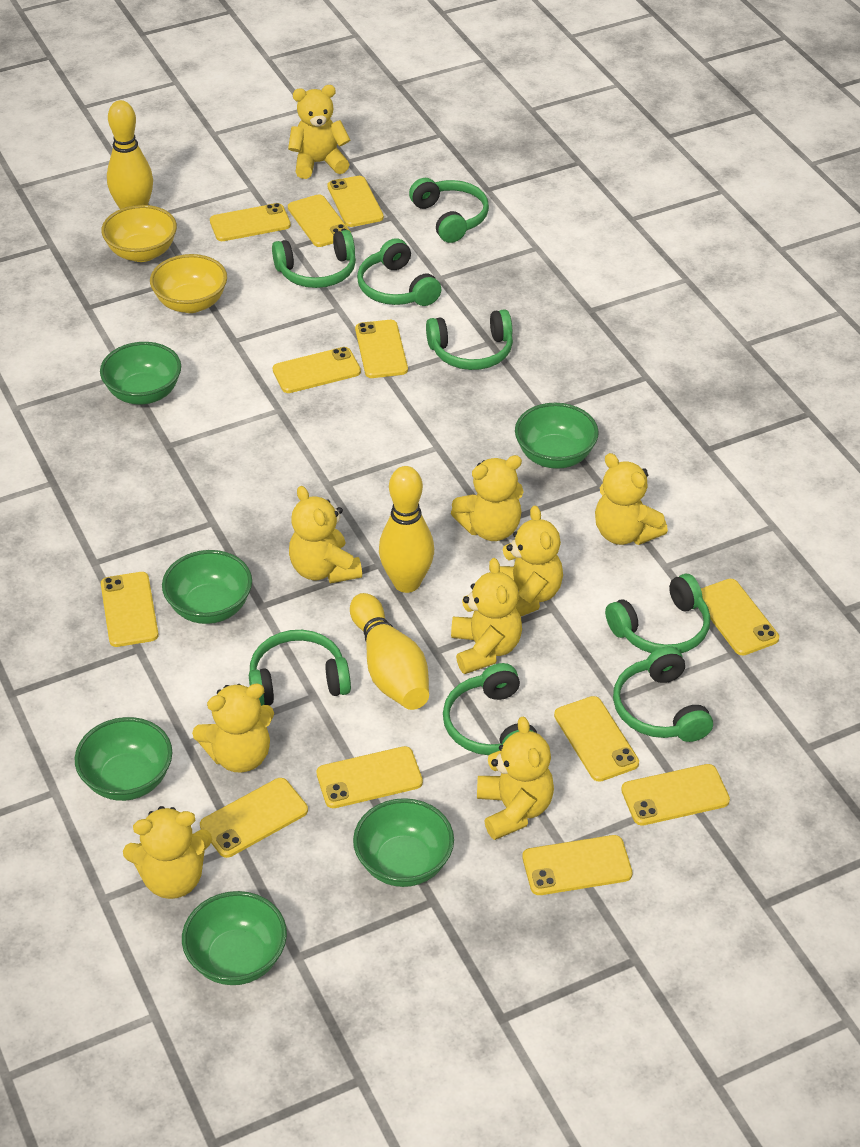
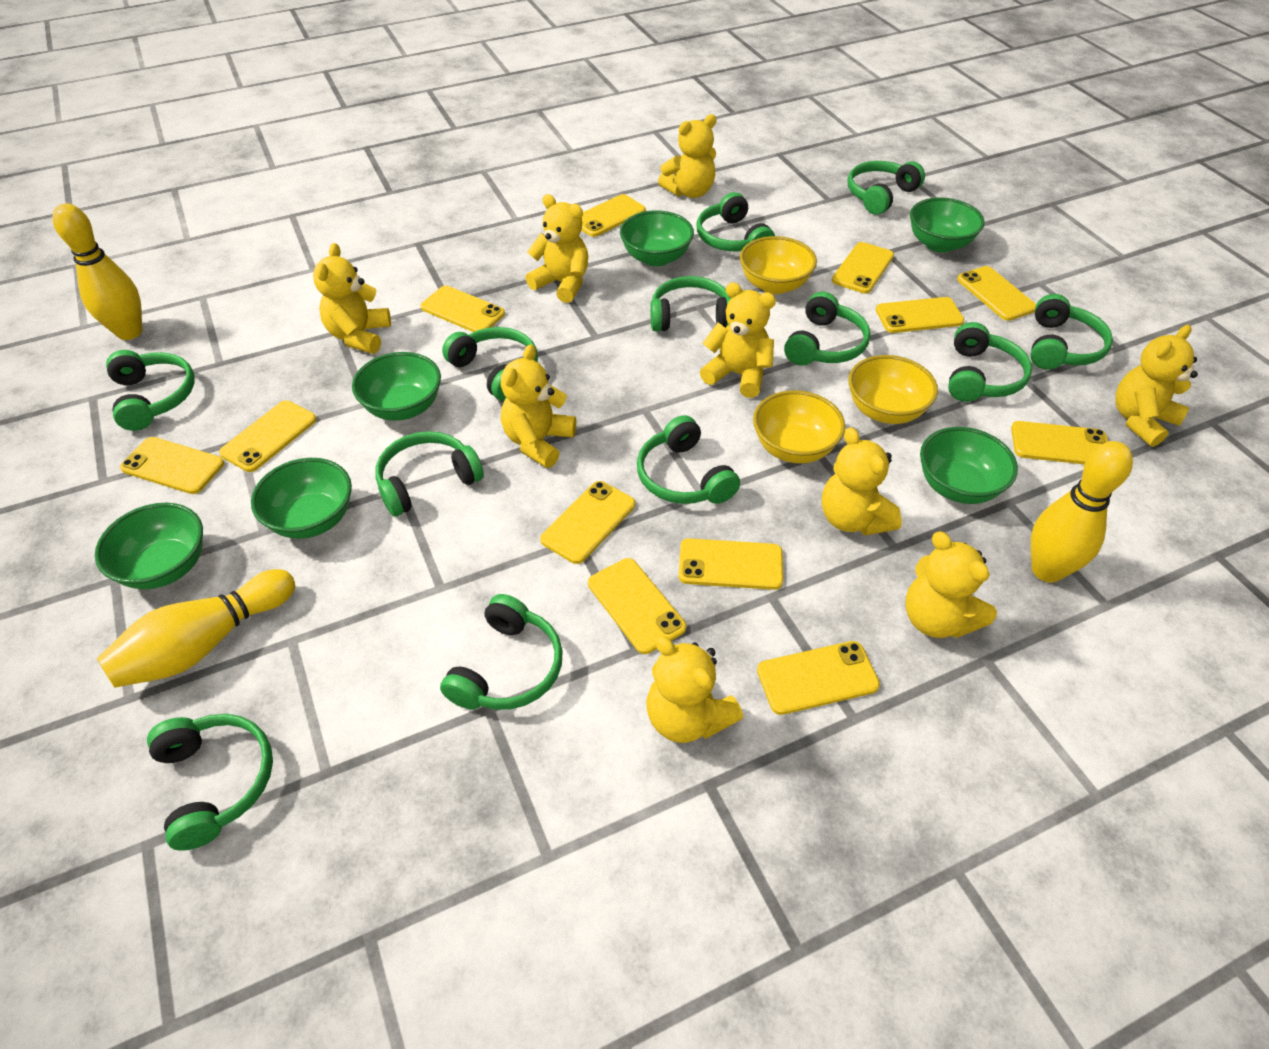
green headphones: [249,630,351,706] [272,230,356,288] [357,238,441,306] [409,178,489,243] [426,309,513,370] [443,663,537,755] [605,574,710,653] [613,646,713,742] = 8 -> [106,350,195,431] [147,714,273,851] [375,431,484,517] [440,594,563,710] [442,327,538,401] [637,415,740,504] [650,276,731,332] [697,192,775,251] [784,292,871,366] [848,161,925,215] [948,322,1032,402] [1031,294,1113,369] = 12
yellow bowl: [101,205,177,262] [150,254,227,313] = 2 -> [740,236,817,294] [753,390,845,463] [848,355,938,424] = 3

